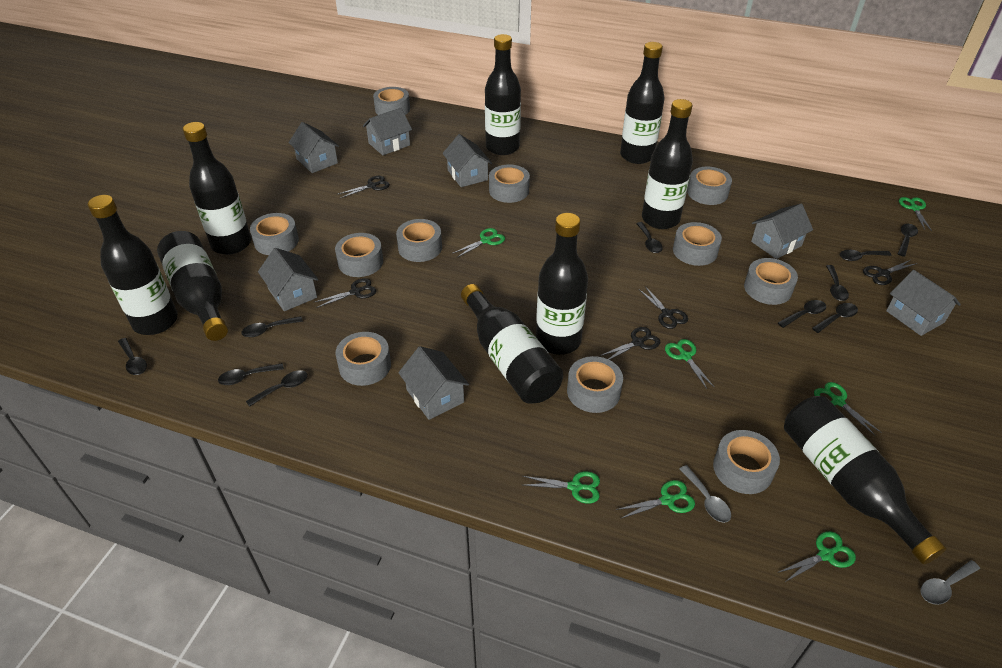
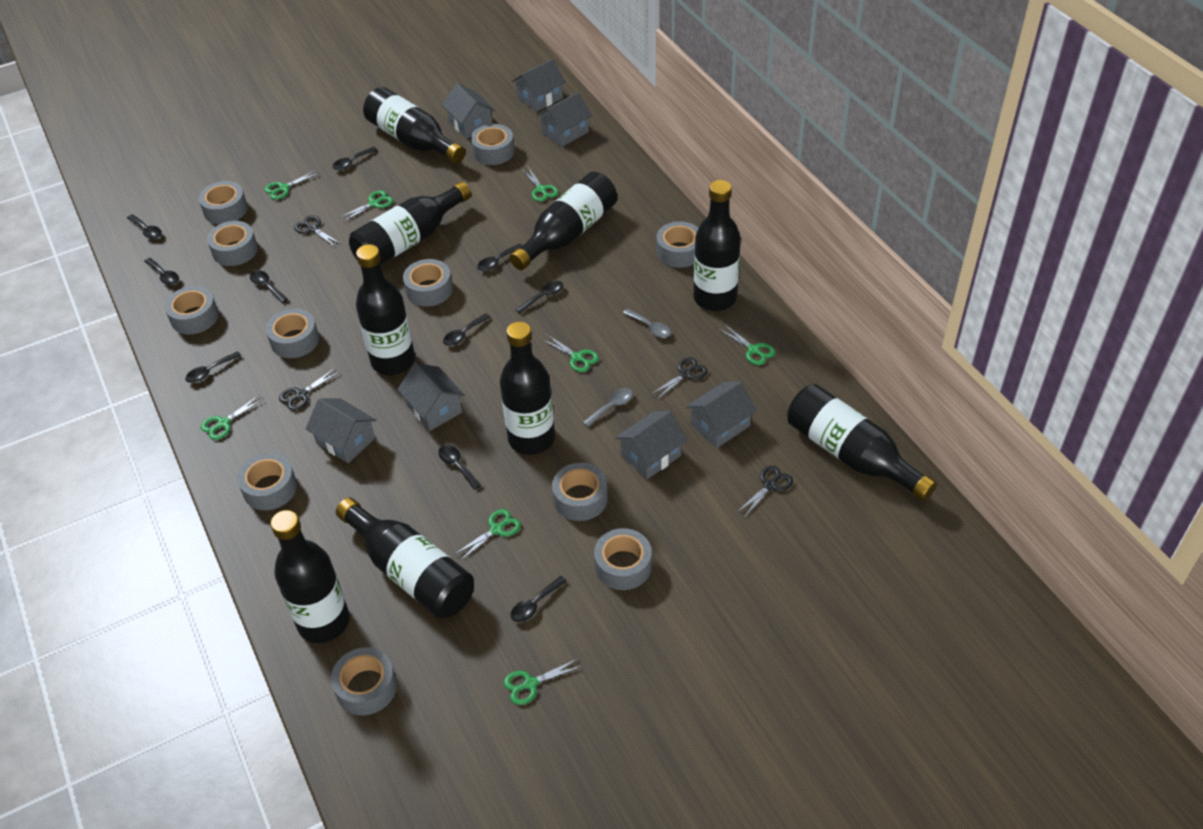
black scissors: [315,278,376,308] [338,176,390,198] [600,327,660,360] [638,286,688,329] [863,260,917,285] = 5 -> [279,368,340,411] [294,215,341,247] [650,357,708,400] [737,466,793,518] = 4
green scissors: [452,228,505,258] [523,471,600,504] [616,480,695,519] [665,339,715,389] [777,531,856,583] [814,382,881,436] [899,197,932,231] = 7 -> [201,395,263,440] [264,170,319,200] [339,190,393,222] [454,509,521,561] [504,658,582,705] [522,167,558,202] [541,335,599,372] [719,324,775,365] = 8

